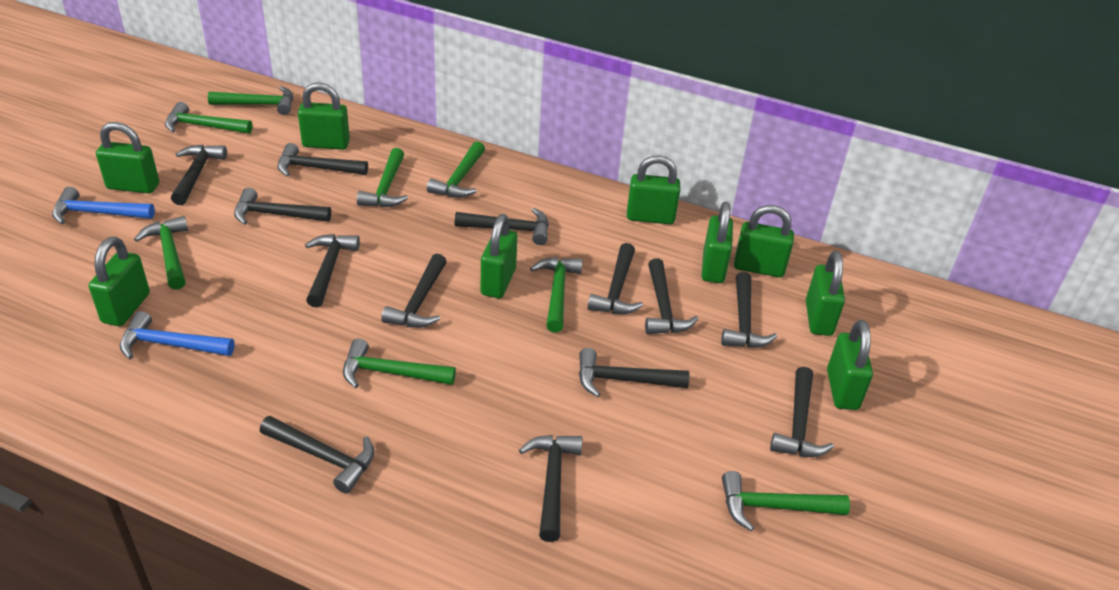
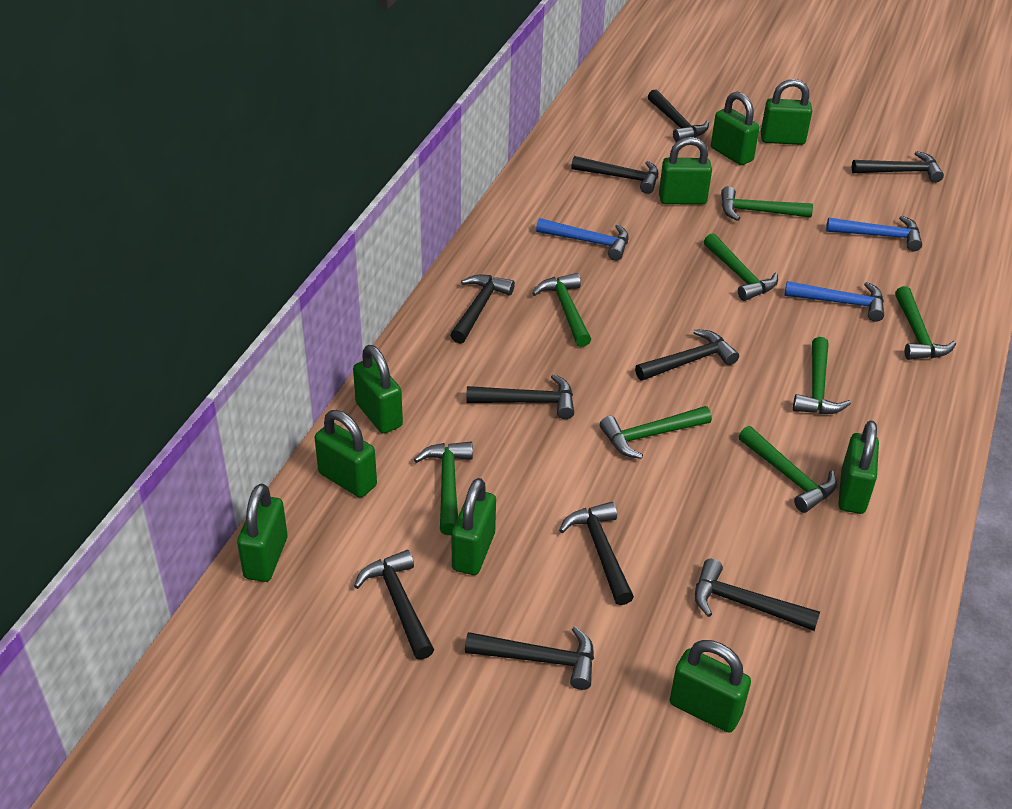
black hammer: [171,145,227,205] [234,188,331,225] [260,416,374,493] [278,143,368,177] [305,234,360,307] [381,254,447,328] [455,208,549,245] [519,435,582,542] [579,348,690,397] [588,243,643,314] [645,258,698,334] [721,272,777,348] [770,367,834,457] = 13 -> [354,550,434,660] [450,274,515,344] [465,626,594,690] [466,374,574,419] [559,502,634,605] [571,156,658,194] [635,329,739,381] [648,89,709,142] [695,559,820,631] [852,151,944,183] = 10
blue hammer: [52,187,155,224] [120,311,235,359] = 2 -> [536,218,629,261] [784,281,884,322] [826,216,922,251] = 3

